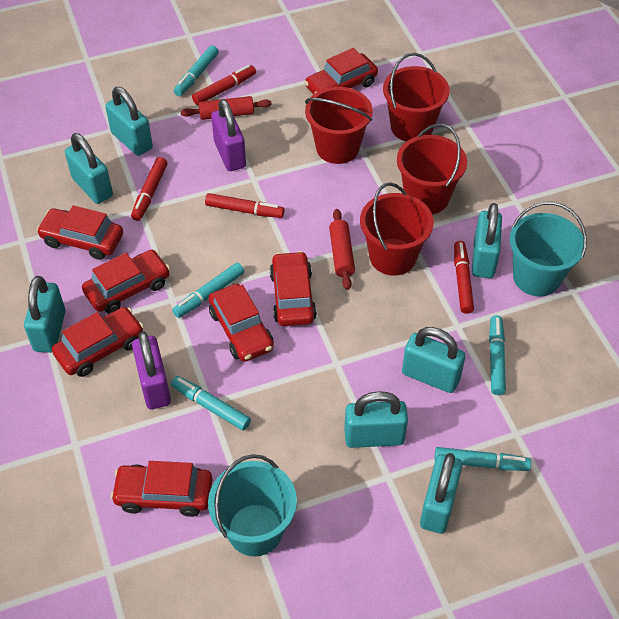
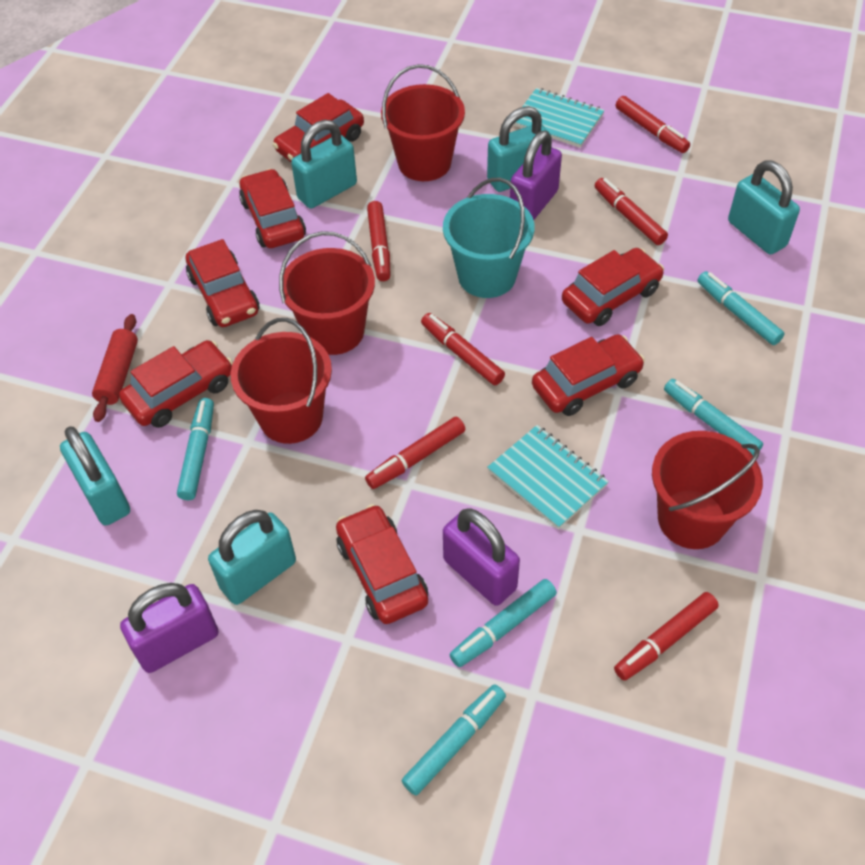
purple padlock: [132,331,171,409] [211,99,246,171] = 2 -> [120,583,218,673] [443,508,520,606] [510,131,562,220] = 3
red marker: [131,157,167,221] [192,65,256,105] [205,193,285,218] [454,241,474,314] = 4 -> [365,416,465,489] [367,201,390,281] [421,313,505,385] [595,178,668,245] [614,592,719,681] [616,96,690,153] = 6
red rolling pin: [181,96,272,120] [329,209,355,290] = 2 -> [92,314,138,422] = 1
turquoise bucket: [208,454,297,556] [510,202,587,296] = 2 -> [443,177,535,298] = 1
turquoise notebook: none = 0 -> [487,425,609,529] [513,88,605,148] = 2
turquoise padlock: [24,276,65,353] [65,133,113,204] [105,87,153,156] [344,391,408,448] [402,327,466,393] [420,453,463,534] [472,203,502,278] = 7 -> [60,426,130,525] [208,510,296,605] [291,120,357,209] [487,106,551,192] [728,160,800,255] = 5

